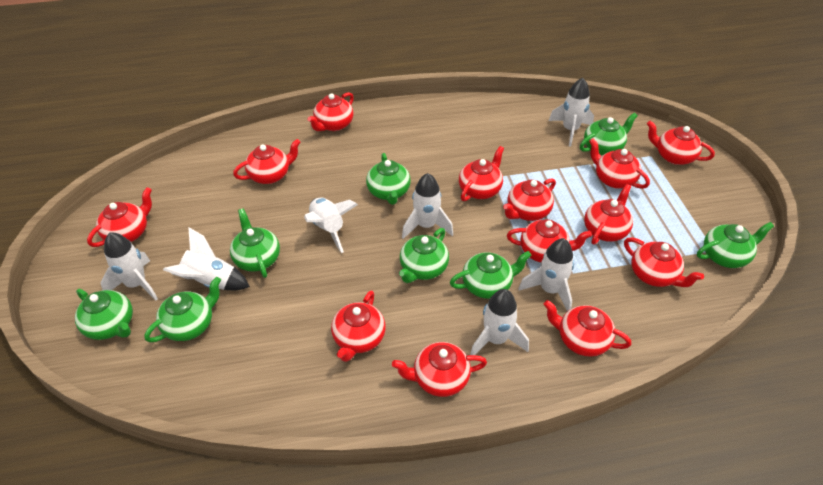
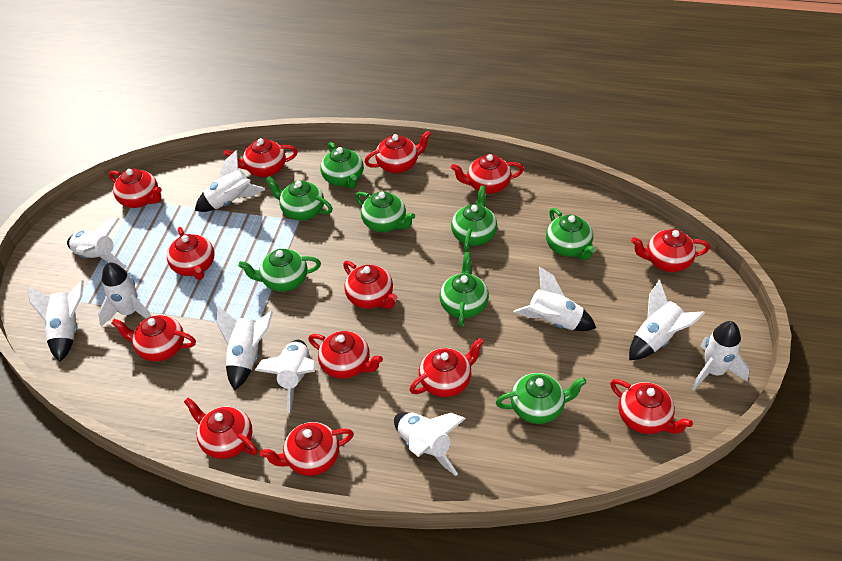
white rocket: [100,232,158,300] [163,227,250,290] [304,198,358,253] [402,173,454,239] [470,289,529,355] [518,238,574,312] [549,78,594,147] = 7 -> [28,280,84,362] [67,218,127,269] [98,262,152,327] [195,150,265,212] [217,306,273,391] [254,340,316,413] [394,412,466,476] [514,266,596,331] [629,280,705,360] [692,321,750,390] = 10

